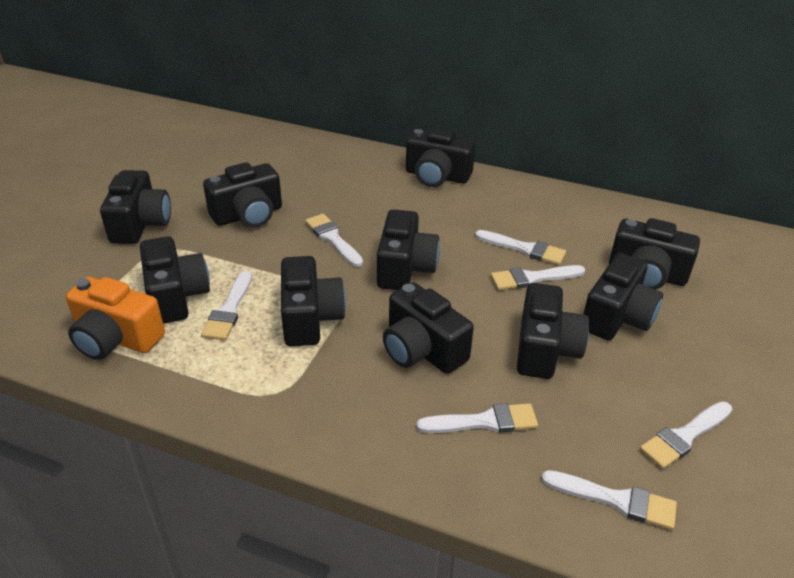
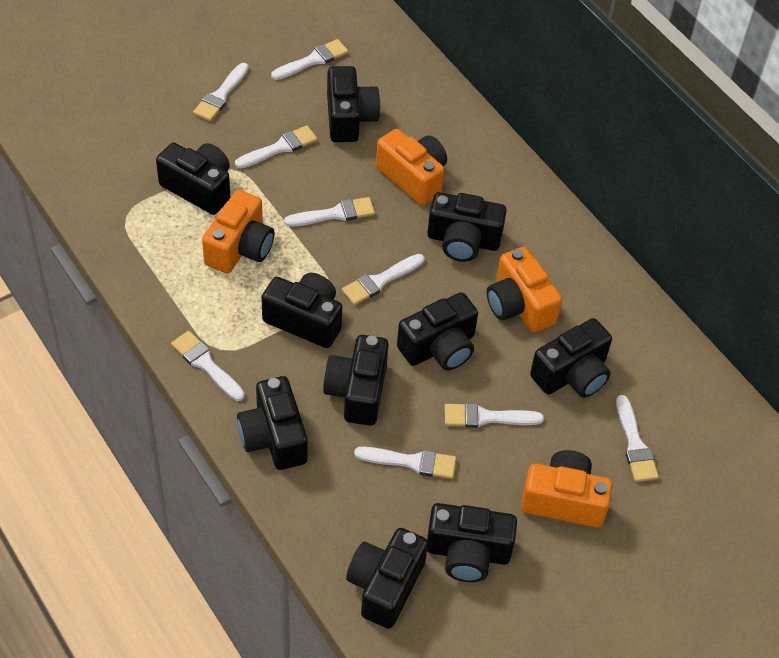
orange camera: [66,277,165,360] = 1 -> [202,190,274,273] [376,129,447,206] [487,247,562,332] [521,450,612,528] = 4
white brush: [201,270,252,340] [305,214,363,267] [416,403,538,433] [475,230,566,265] [491,265,585,290] [541,470,677,530] [640,401,732,469] = 7 -> [171,331,245,401] [193,63,249,121] [235,125,317,169] [271,39,348,80] [284,197,375,227] [342,254,425,305] [354,447,456,479] [445,403,544,428] [616,395,659,482] = 9

